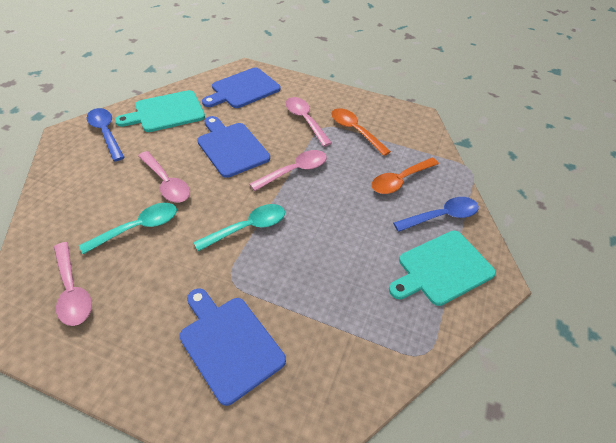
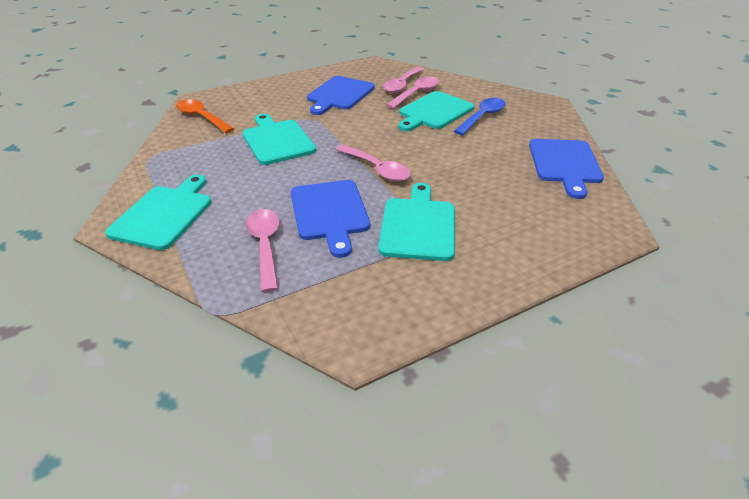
blue spoon: [87,108,125,161] [393,197,479,232] = 2 -> [454,98,506,135] = 1
orange spoon: [331,108,391,156] [371,158,439,194] = 2 -> [176,99,234,133] = 1
turquoise cutting board: [115,90,205,132] [389,231,496,306] = 2 -> [105,175,211,250] [243,114,316,165] [378,183,455,261] [398,91,474,131] = 4
turquoise spoon: [79,203,177,254] [194,204,285,251] = 2 -> none = 0

